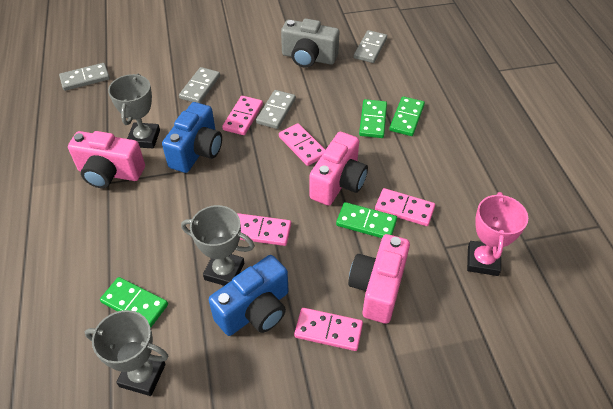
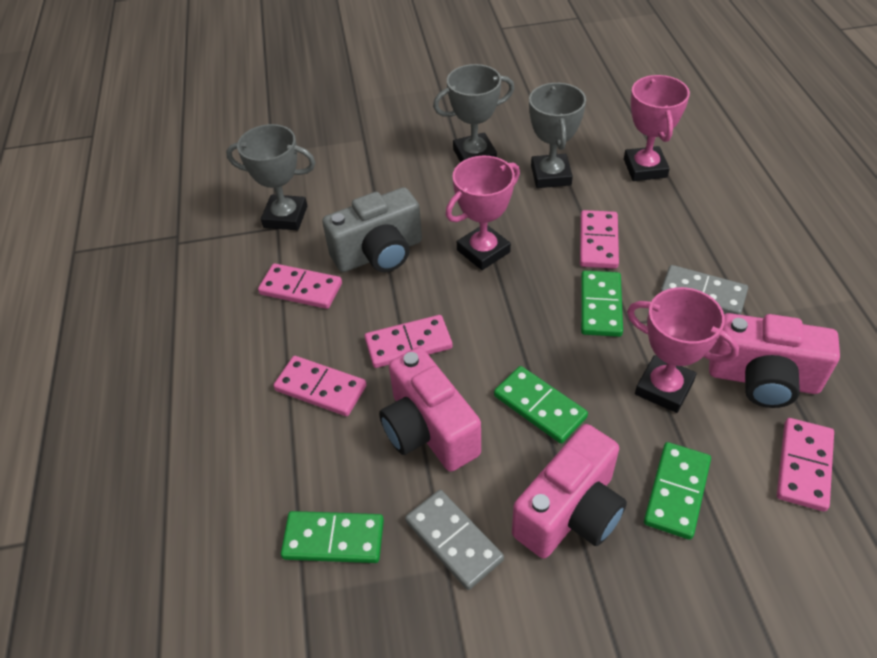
blue camera: [162,102,222,173] [209,255,288,336] = 2 -> none = 0
grey domino: [59,63,110,91] [179,67,220,103] [256,90,296,129] [354,30,387,63] = 4 -> [405,490,504,590] [660,265,748,315] = 2
pink trophy: [467,192,528,276] = 1 -> [446,156,520,270] [624,75,690,181] [627,287,739,413] = 3

